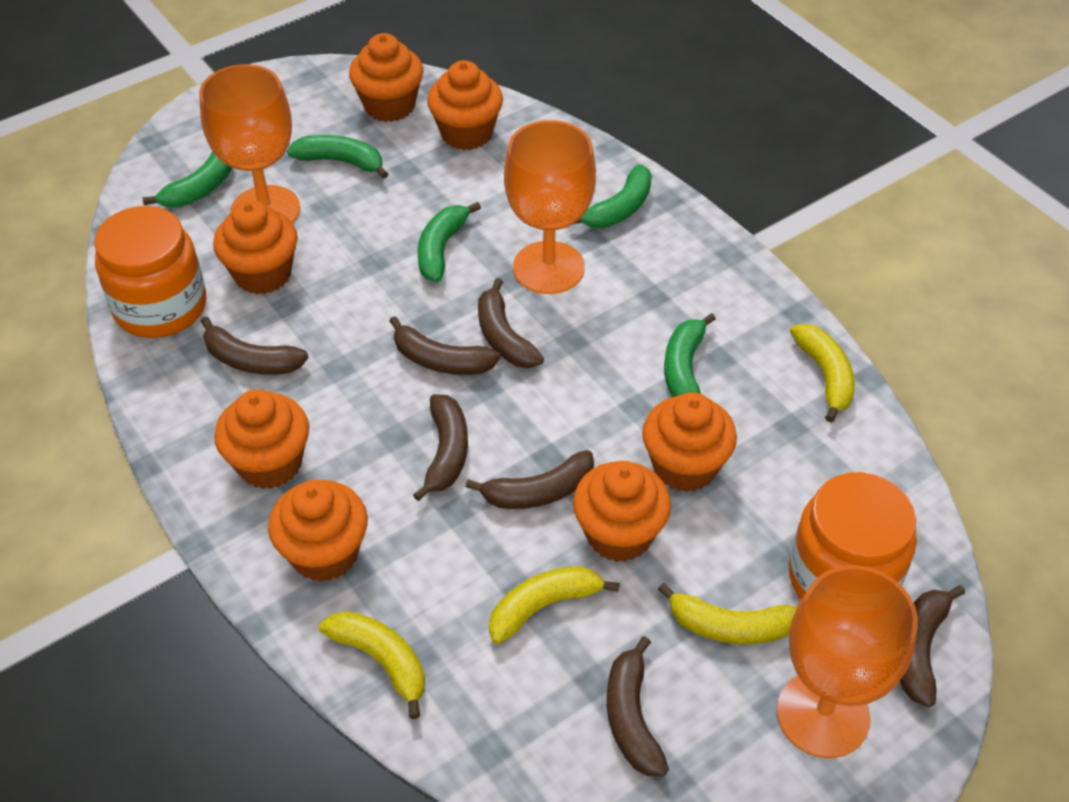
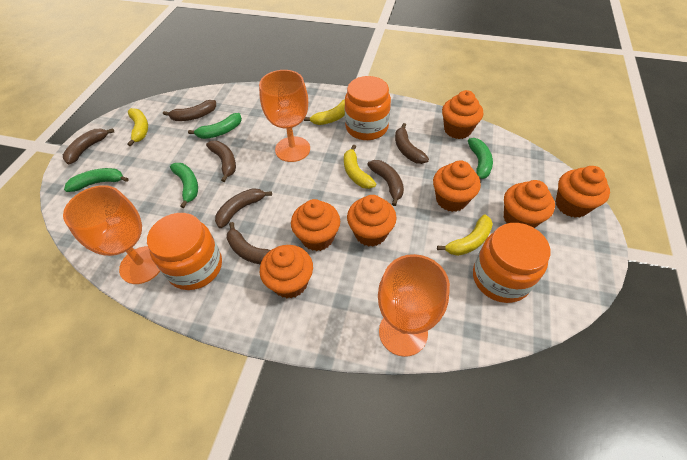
green banana: [143,151,232,208] [287,135,388,179] [418,202,481,282] [574,164,652,228] [664,313,716,397] = 5 -> [64,168,129,192] [170,163,198,208] [188,113,242,139] [468,138,493,179] = 4
orange jar: [94,206,206,338] [789,472,917,599] = 2 -> [147,213,222,290] [345,76,391,140] [473,223,550,303] = 3

